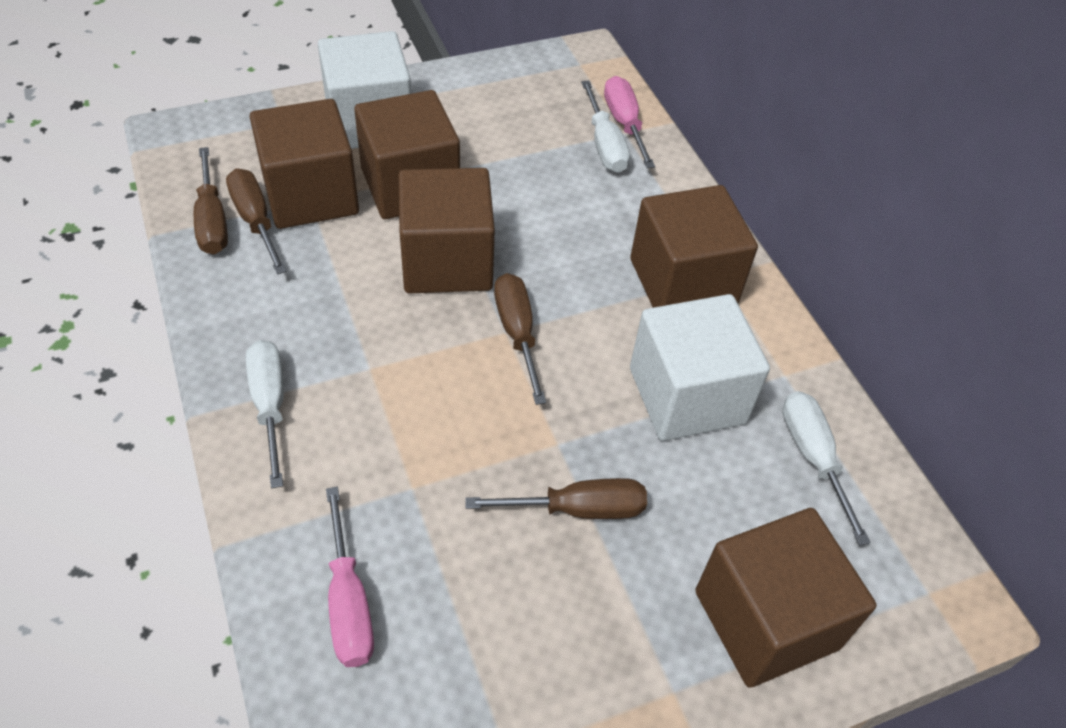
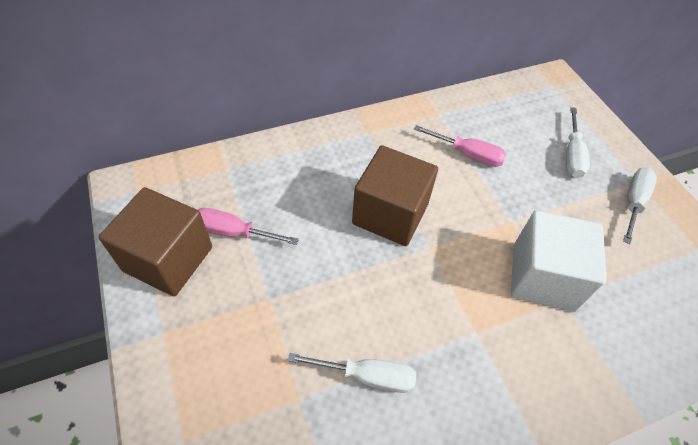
brown cube: [250,99,359,229] [354,90,460,219] [398,168,495,294] [630,185,758,308] [695,508,876,688] = 5 -> [99,187,212,296] [352,145,438,246] = 2
brown screwdriver: [194,147,228,254] [226,168,287,274] [465,478,647,519] [494,273,546,405] = 4 -> none = 0
white cube: [318,31,411,149] [630,294,770,441] = 2 -> [511,211,607,312] = 1

